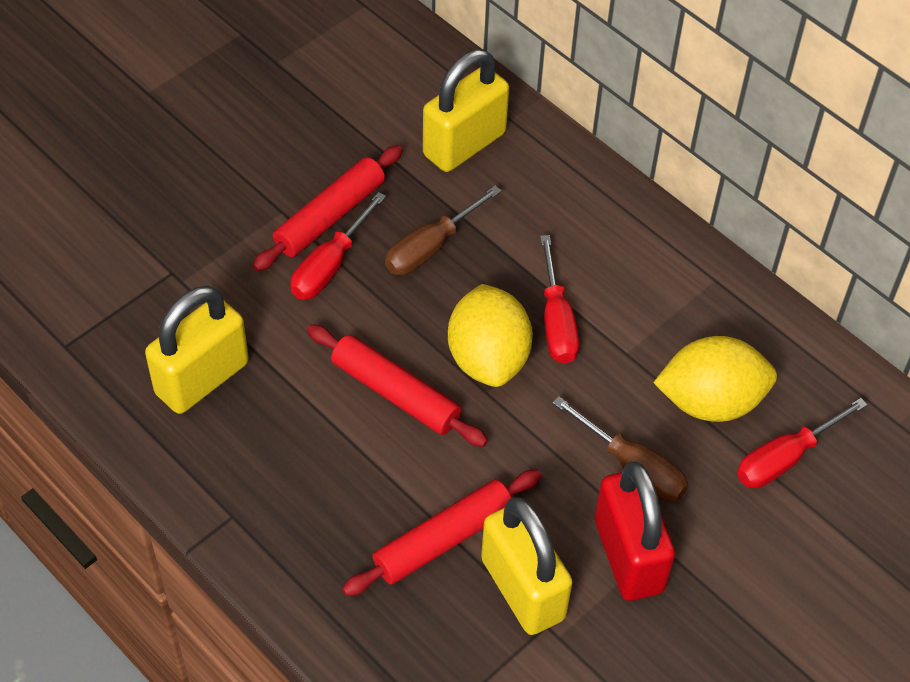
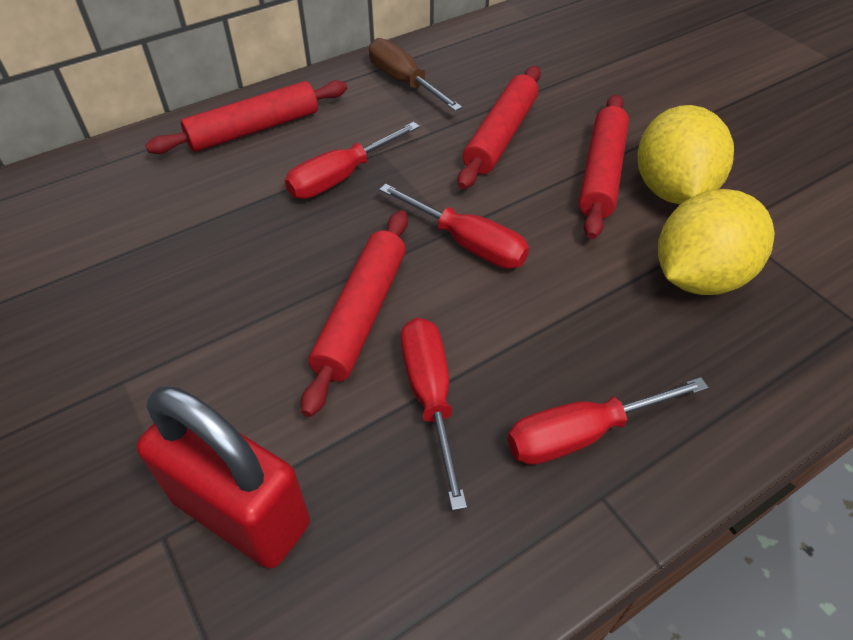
brown screwdriver: [385,186,501,275] [553,396,688,501] = 2 -> [369,38,462,111] = 1
red rolling pin: [253,145,403,271] [307,324,488,447] [342,470,541,596] = 3 -> [145,80,347,154] [301,210,408,417] [458,66,541,189] [579,94,629,239] = 4
red screwdriver: [290,192,386,300] [540,235,579,364] [737,398,868,488] = 3 -> [285,122,420,199] [379,184,529,269] [401,318,467,511] [508,377,709,465] = 4
yellow padlock: [145,286,249,414] [423,49,509,172] [481,497,573,635] = 3 -> none = 0

